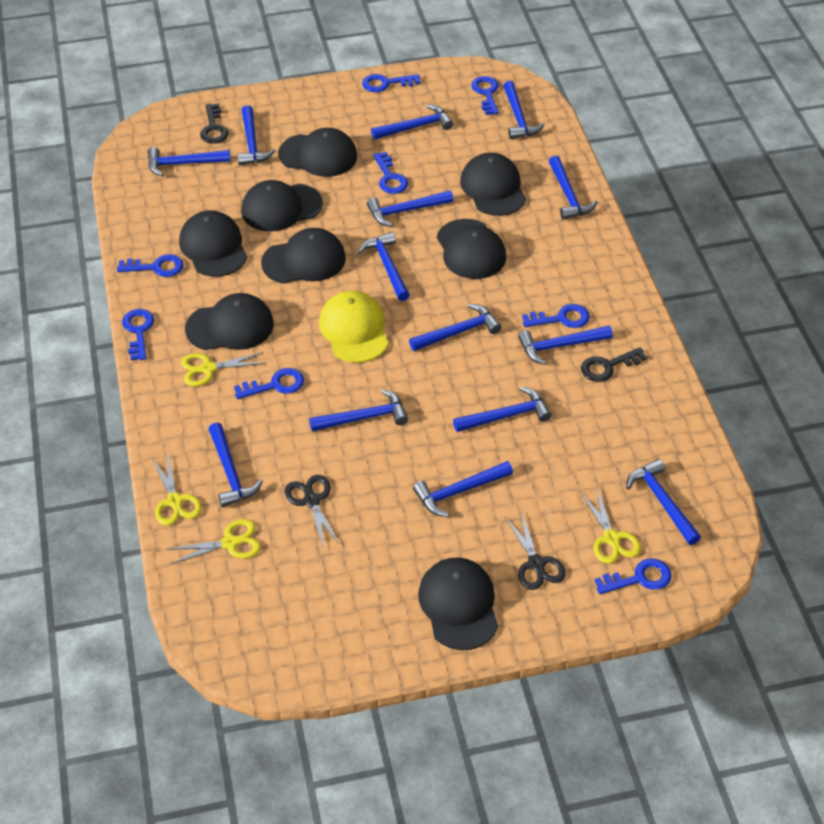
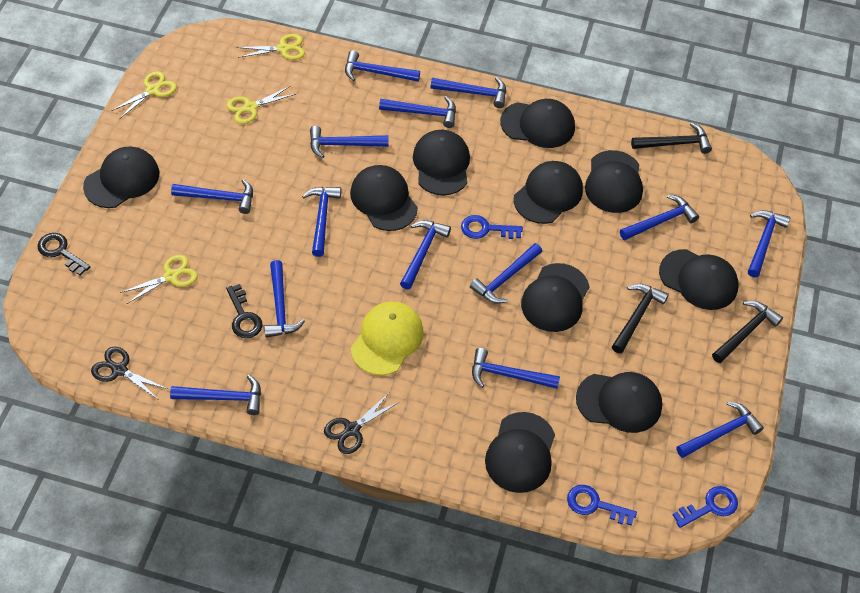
black cap: [179,211,248,277] [185,293,274,350] [241,180,323,232] [261,228,346,284] [278,128,357,177] [418,557,498,650] [437,219,506,279] [460,153,526,216] = 8 -> [83,147,159,208] [350,165,418,231] [413,130,470,196] [485,412,555,493] [500,99,575,148] [514,161,583,224] [521,263,590,332] [576,372,662,433] [585,150,643,213] [659,249,739,310] = 10
black hammer: none = 0 -> [612,284,669,353] [631,123,712,154] [712,301,783,363] = 3
blue key: [117,254,184,277] [122,309,154,360] [234,368,304,399] [362,74,420,92] [373,152,408,194] [471,76,499,115] [522,304,590,328] [595,559,672,594] = 8 -> [461,215,523,239] [567,485,637,526] [672,486,738,528] = 3

